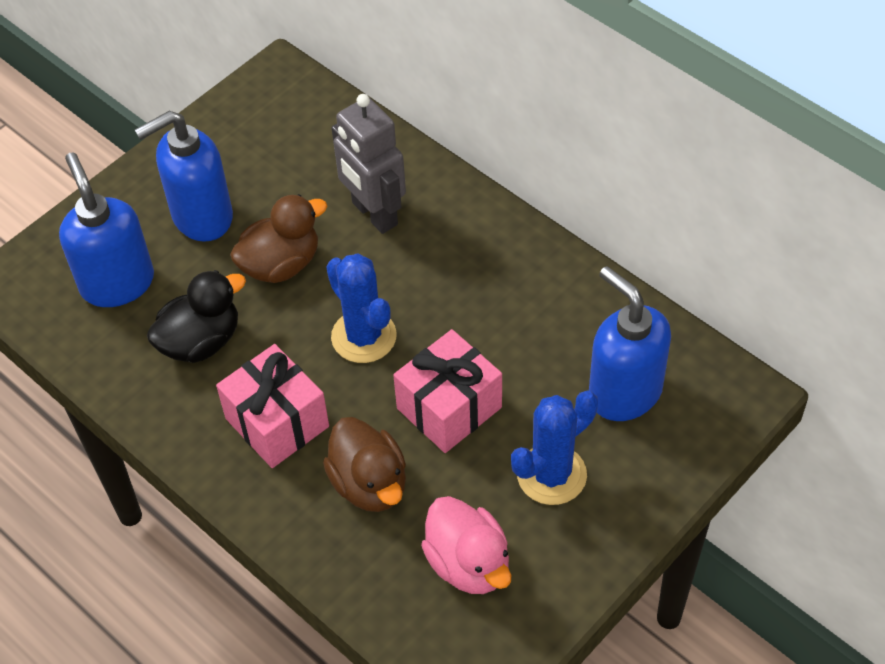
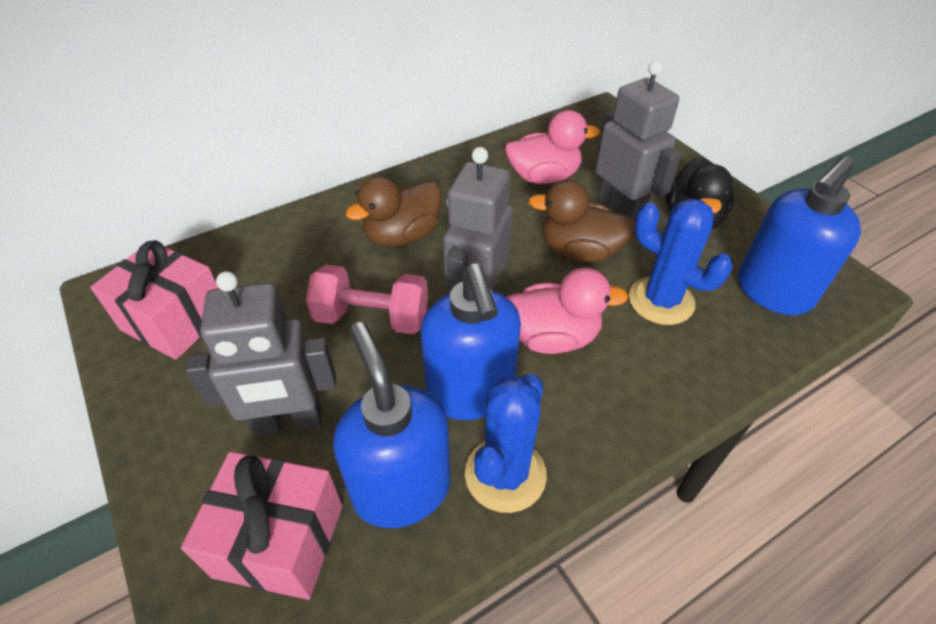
grey robot: [332,94,406,234] = 1 -> [185,271,336,436] [443,147,513,294] [595,60,681,222] = 3
pink duck: [421,496,511,594] = 1 -> [505,110,600,184] [506,268,628,354] = 2
pink dumbbell: none = 0 -> [306,265,428,334] = 1

